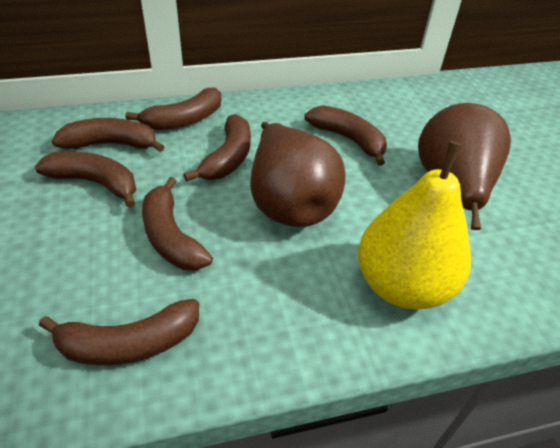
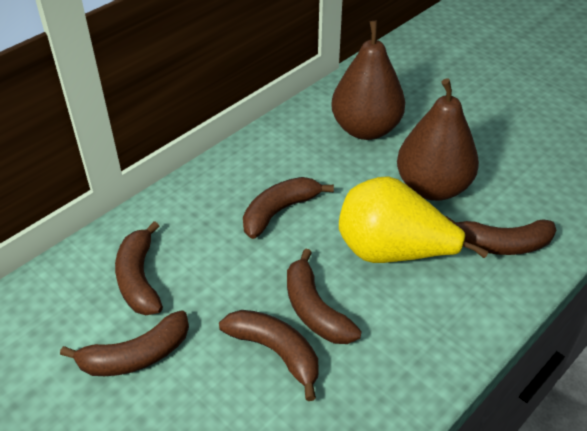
brown banana: [35,151,136,208] [39,299,199,366] [52,118,164,152] [125,87,222,130] [142,177,213,271] [184,114,251,182] [304,105,387,166] = 7 -> [60,311,189,376] [115,221,163,315] [219,310,319,401] [243,177,334,239] [287,248,362,344] [445,216,556,255] = 6

